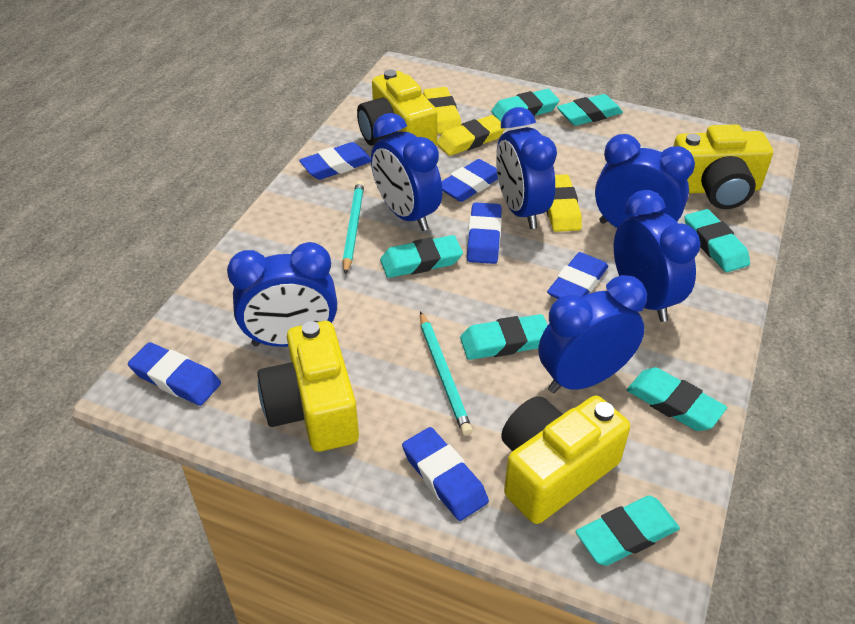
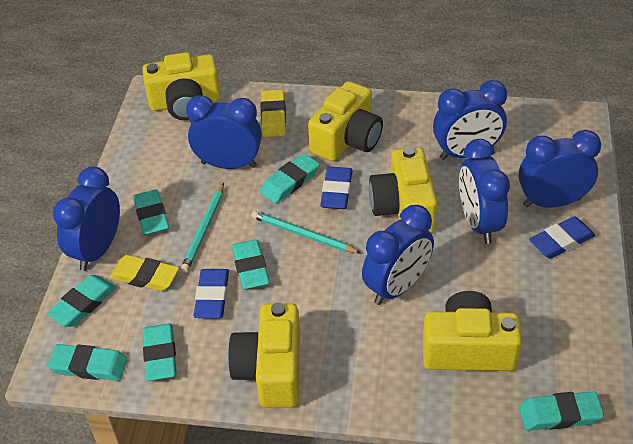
blue eraser: [128,342,221,406] [299,142,371,180] [402,427,489,521] [441,159,498,202] [467,202,502,264] [547,252,608,299] = 6 -> [194,269,229,318] [320,167,352,209] [529,216,595,259] = 3
yellow camera: [258,321,359,452] [357,70,437,146] [501,396,630,524] [673,124,773,209] = 4 -> [142,52,221,120] [228,302,300,408] [308,81,383,161] [369,146,437,233] [423,291,522,371] = 5
yellow eraser: [423,87,461,134] [437,115,505,156] [546,174,582,232] = 3 -> [109,255,179,291] [261,90,286,137] = 2

